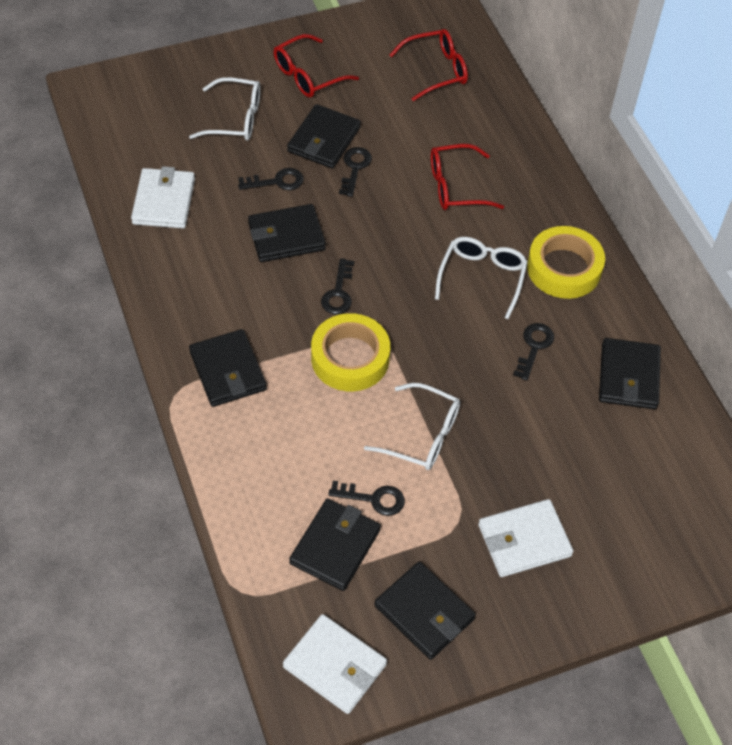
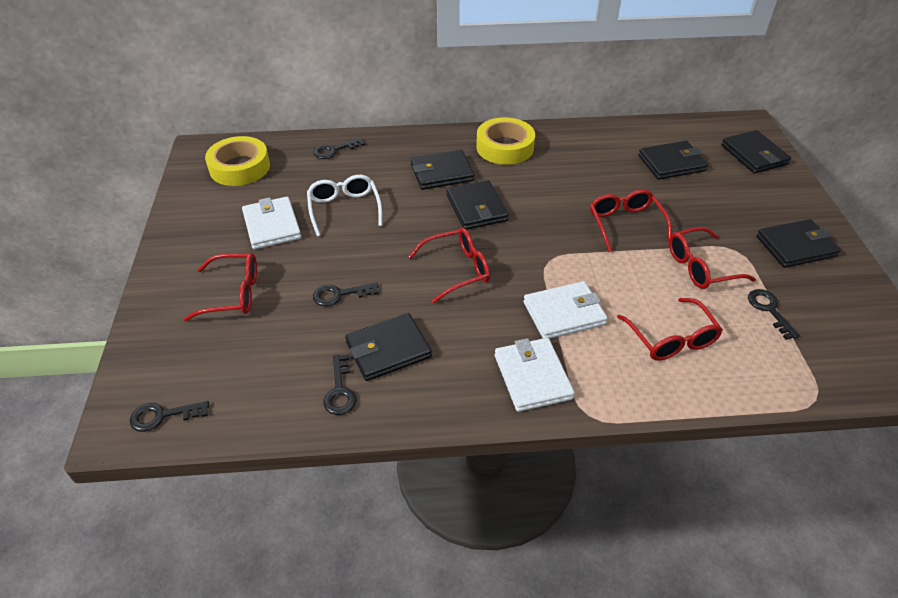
red glasses: [274,34,359,97] [389,29,468,101] [431,144,504,210] = 3 -> [183,253,257,321] [408,228,490,303] [590,189,672,252] [617,298,723,361] [669,227,756,289] = 5
white glasses: [189,77,261,141] [364,383,460,470] [435,237,528,319] = 3 -> [307,175,382,236] = 1

